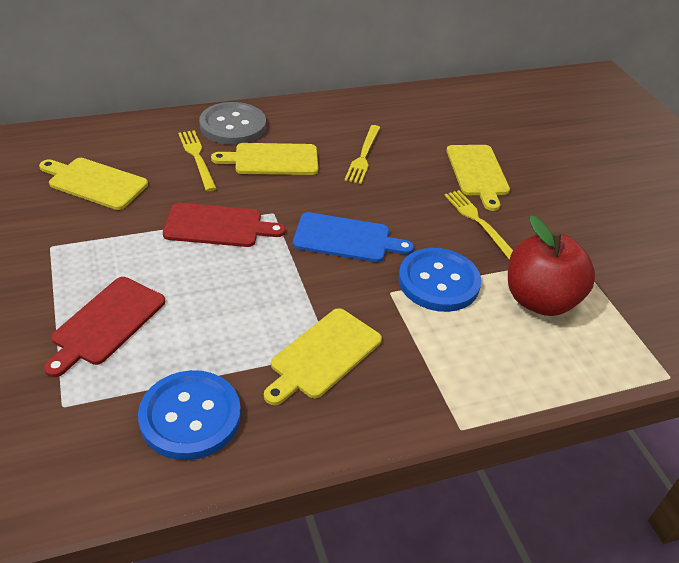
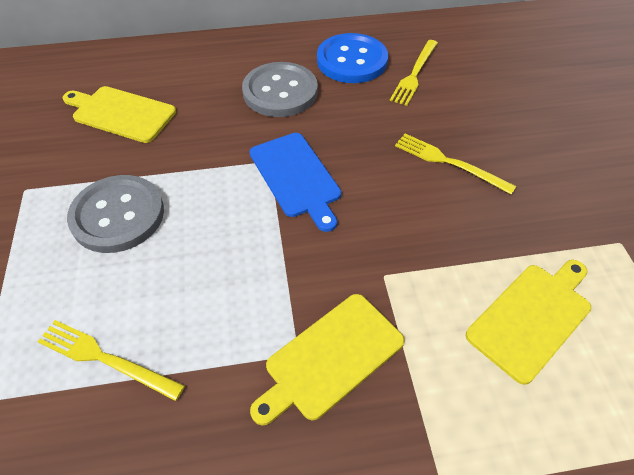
blue button: [138,370,241,460] [398,248,481,312] = 2 -> [317,33,388,83] = 1
grey button: [199,102,266,145] = 1 -> [67,175,164,253] [242,62,318,117] = 2
red apple: [508,216,595,316] = 1 -> none = 0
red cutting board: [44,277,165,377] [163,203,285,247] = 2 -> none = 0
yellow cutting board: [39,158,148,210] [211,143,318,175] [264,308,382,405] [446,145,510,211] = 4 -> [63,86,176,143] [250,294,405,425] [466,260,591,385] = 3

